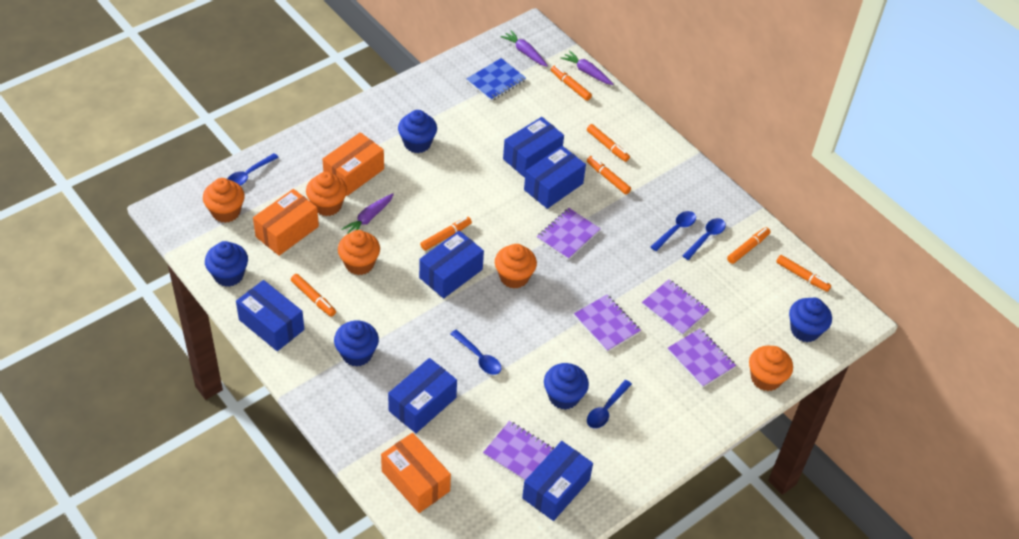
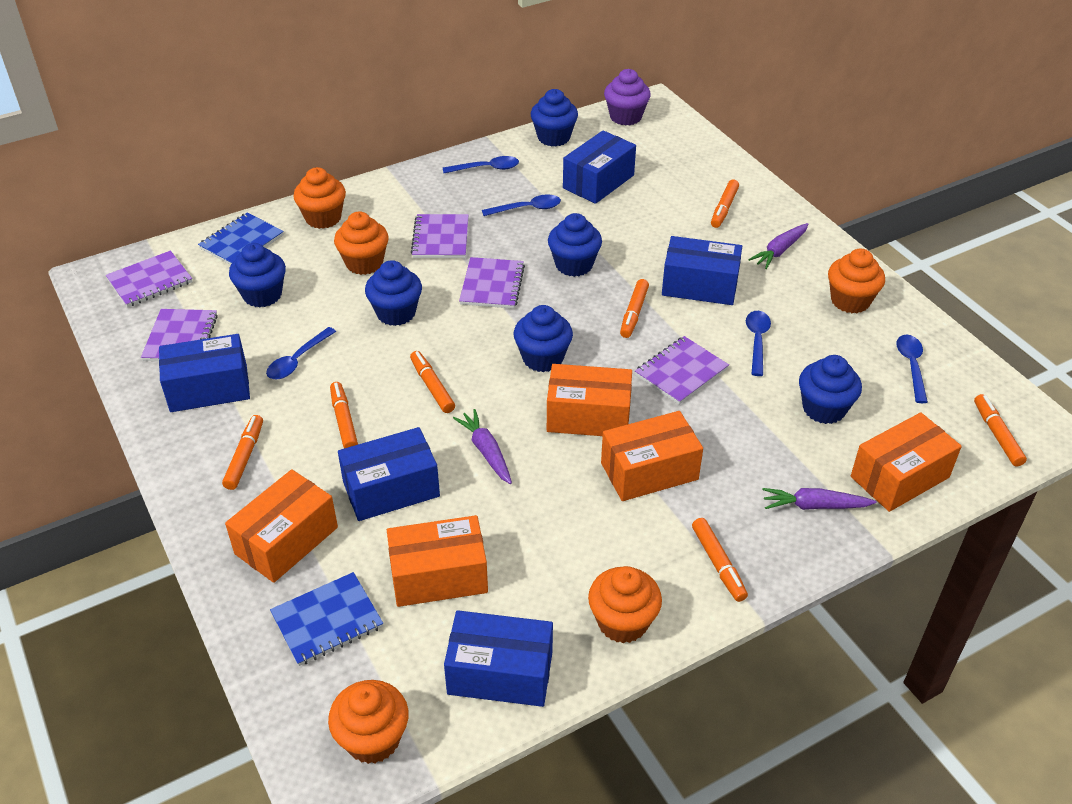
blue box: [236,280,304,351] [388,358,457,433] [419,231,484,298] [503,117,564,178] [522,441,593,521] [524,146,586,209] = 6 -> [159,334,250,412] [338,427,440,521] [444,610,553,707] [563,130,636,204] [662,236,742,305] = 5
blue cupcake: [205,241,248,287] [334,320,379,367] [398,110,437,153] [544,363,589,410] [789,297,832,342] = 5 -> [229,243,286,307] [365,260,422,326] [514,305,573,372] [531,89,578,146] [548,213,602,277] [799,355,862,424] = 6
blue notebook: [466,58,526,101] = 1 -> [198,213,284,265] [270,572,383,666] = 2
orange box: [253,189,319,256] [322,132,384,196] [381,433,451,513] = 3 -> [225,469,338,583] [387,515,488,607] [547,364,632,436] [601,411,703,501] [851,412,962,512] = 5
purple cupcake: none = 0 -> [604,69,651,126] = 1

